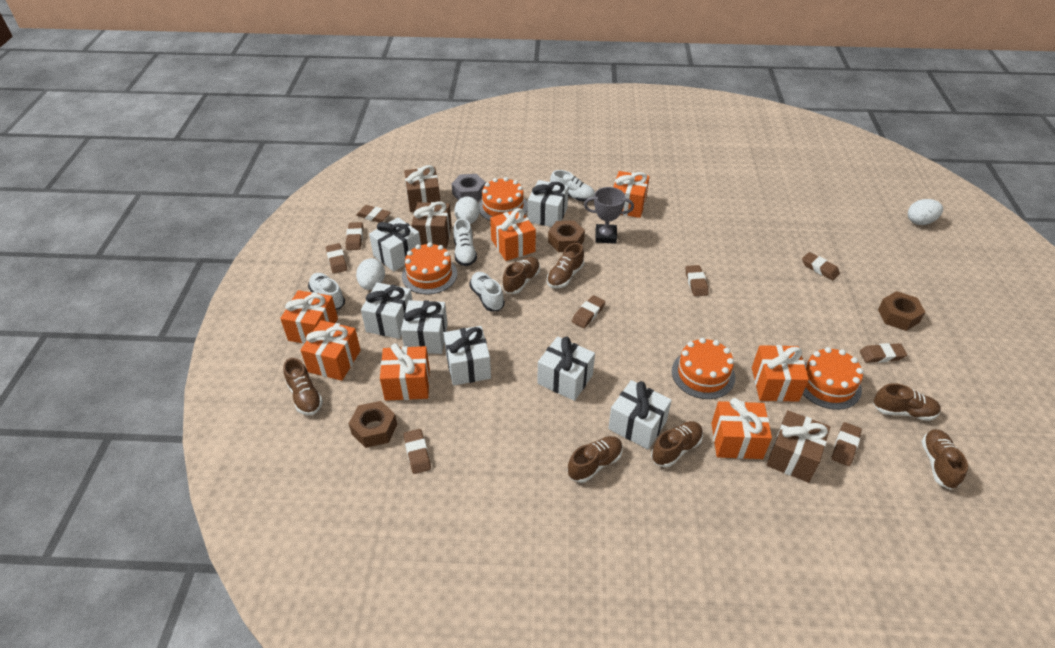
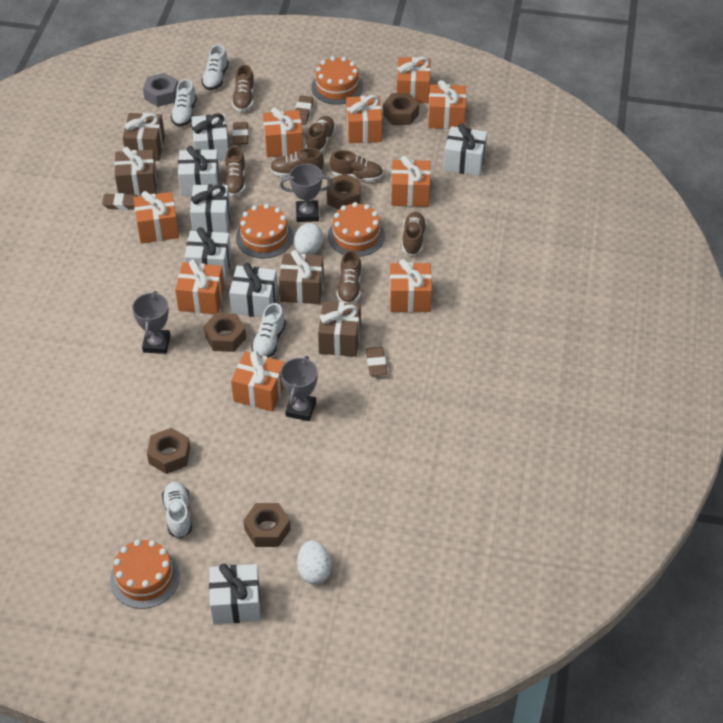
brown eraser: [326,243,347,274] [346,222,363,250] [356,205,391,223] [403,429,431,474] [572,295,605,328] [686,265,708,296] [802,252,840,280] [832,422,862,466] [860,343,907,363] = 9 -> [102,193,138,210] [232,122,249,145] [295,95,314,125] [366,347,387,376] = 4
brown gift: [404,165,440,212] [411,201,452,248] [767,410,830,483] = 3 -> [114,147,157,196] [123,113,165,161] [279,250,324,304] [318,301,361,357] = 4
brown nut: [349,401,397,448] [548,220,585,252] [878,291,925,331] = 3 -> [147,428,190,474] [204,313,246,352] [243,503,291,547] [327,174,361,209] [383,93,419,125] = 5
grey trophy: [584,187,634,244] = 1 -> [132,291,170,354] [280,164,333,222] [280,356,318,421] = 3
orange gift: [280,290,338,344] [301,320,361,381] [380,343,430,401] [490,208,536,261] [613,171,649,218] [712,398,772,459] [752,345,809,402] = 7 -> [133,191,179,243] [175,259,225,314] [231,351,285,412] [263,108,303,157] [346,95,382,143] [390,259,432,312] [391,156,431,207] [397,57,431,103] [428,80,466,129] = 9
white egg: [356,258,385,290] [454,196,480,224] [908,199,943,225] = 3 -> [294,223,324,255] [297,540,331,584] = 2

